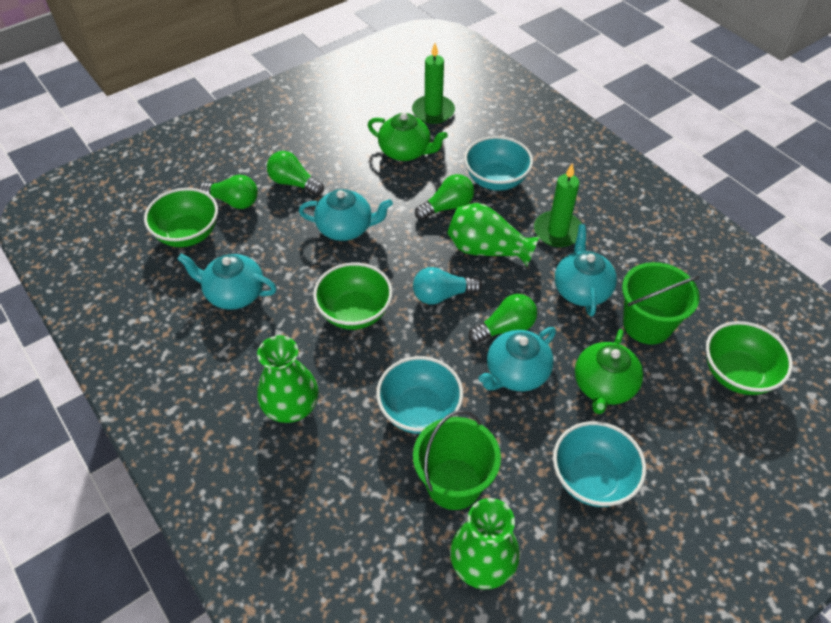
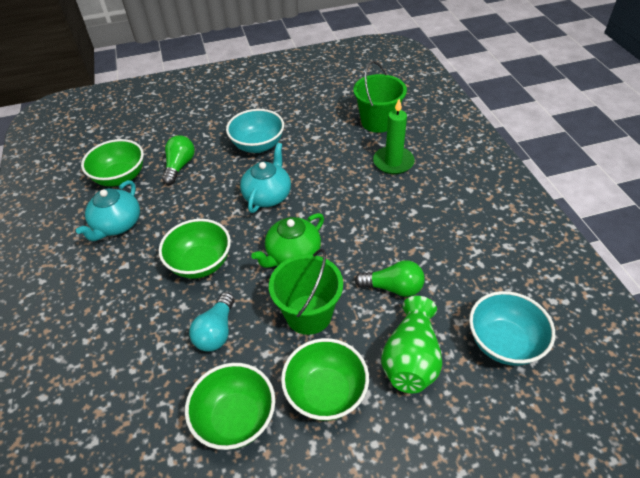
green bowl: [144,188,218,247] [313,262,393,330] [706,321,793,395] = 3 -> [81,139,144,187] [159,219,231,279] [185,363,275,450] [281,338,369,421] = 4
green candle: [412,43,455,124] [534,164,582,247] = 2 -> [373,99,415,174] = 1
green light bulb: [198,175,258,209] [267,151,324,196] [415,174,474,220] [468,294,537,344] = 4 -> [162,135,195,185] [355,260,425,297] = 2
green teapot: [368,113,448,161] [575,329,643,414] = 2 -> [251,213,324,268] = 1
green vase: [257,335,318,423] [447,203,539,266] [450,498,520,589] = 3 -> [381,296,443,393] = 1
turquoise bowl: [376,356,463,434] [464,136,533,191] [553,421,646,507] = 3 -> [226,109,284,153] [469,291,555,366] = 2
turquoise teapot: [177,254,277,310] [299,189,393,241] [478,327,556,391] [555,224,617,317] = 4 -> [76,180,140,241] [240,143,291,213] = 2

